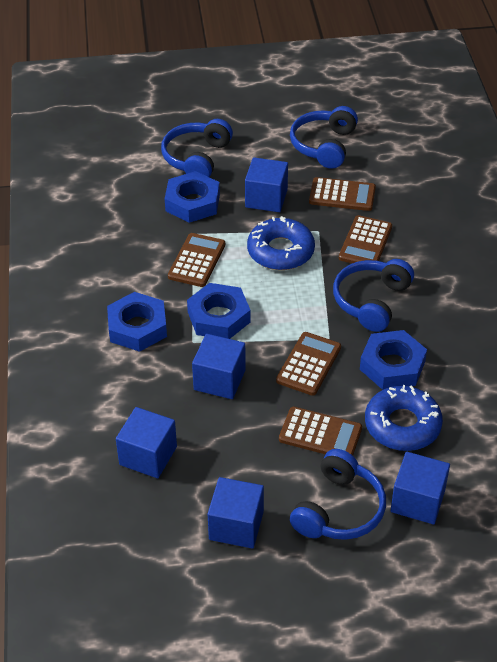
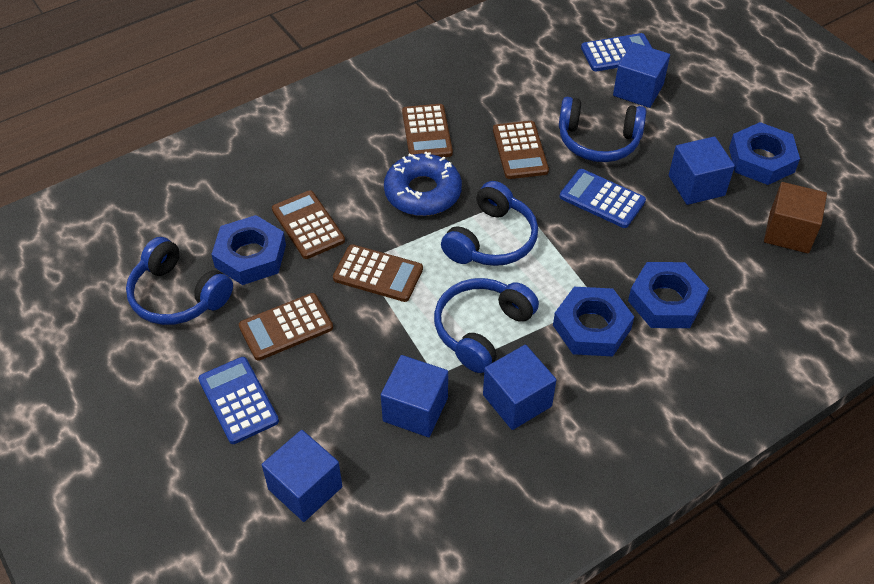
blue calculator: none = 0 -> [198,357,279,444] [559,169,646,228] [581,33,652,71] = 3
blue donut: [247,216,315,270] [365,385,443,451] = 2 -> [384,152,462,216] = 1
brown cube: none = 0 -> [764,182,827,253] = 1

